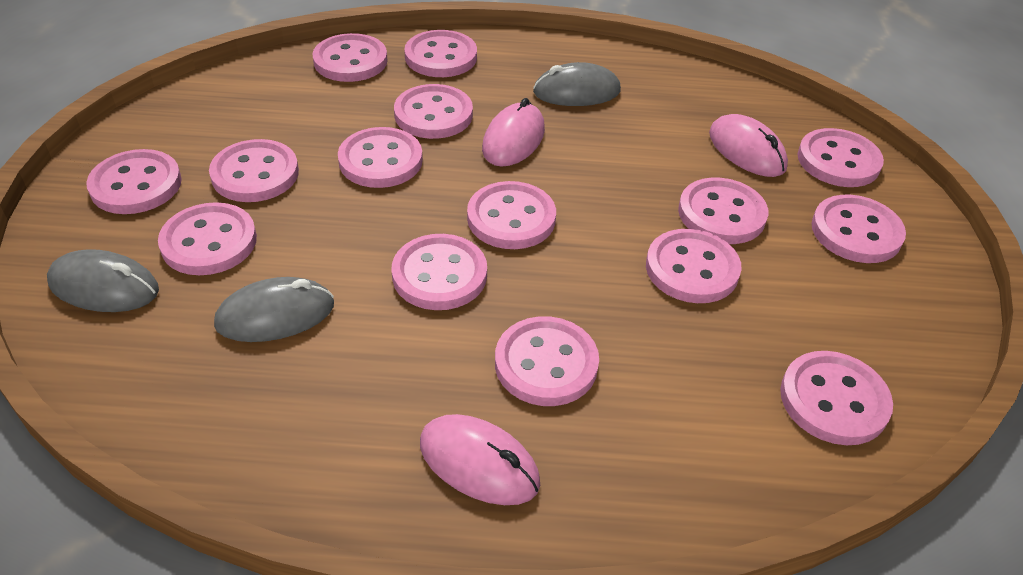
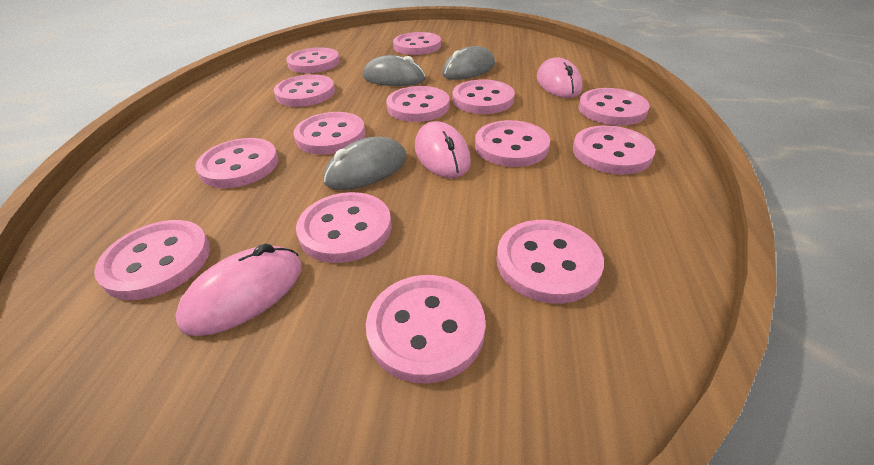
pink button: [86,149,182,214] [158,202,257,275] [209,139,299,202] [312,33,388,82] [338,127,423,188] [392,234,487,310] [394,84,473,139] [404,30,477,77] [467,181,556,249] [495,316,599,406] [646,229,742,303] [678,178,768,244] [780,351,893,445] [798,128,884,187] [812,195,906,263] = 15 -> [94,220,210,300] [195,138,278,188] [274,74,335,107] [286,47,340,73] [294,112,365,155] [296,192,391,263] [366,275,485,383] [386,86,449,122] [393,32,441,55] [452,79,515,114] [475,120,550,167] [497,220,604,304] [573,125,656,174] [578,88,649,126] = 14

